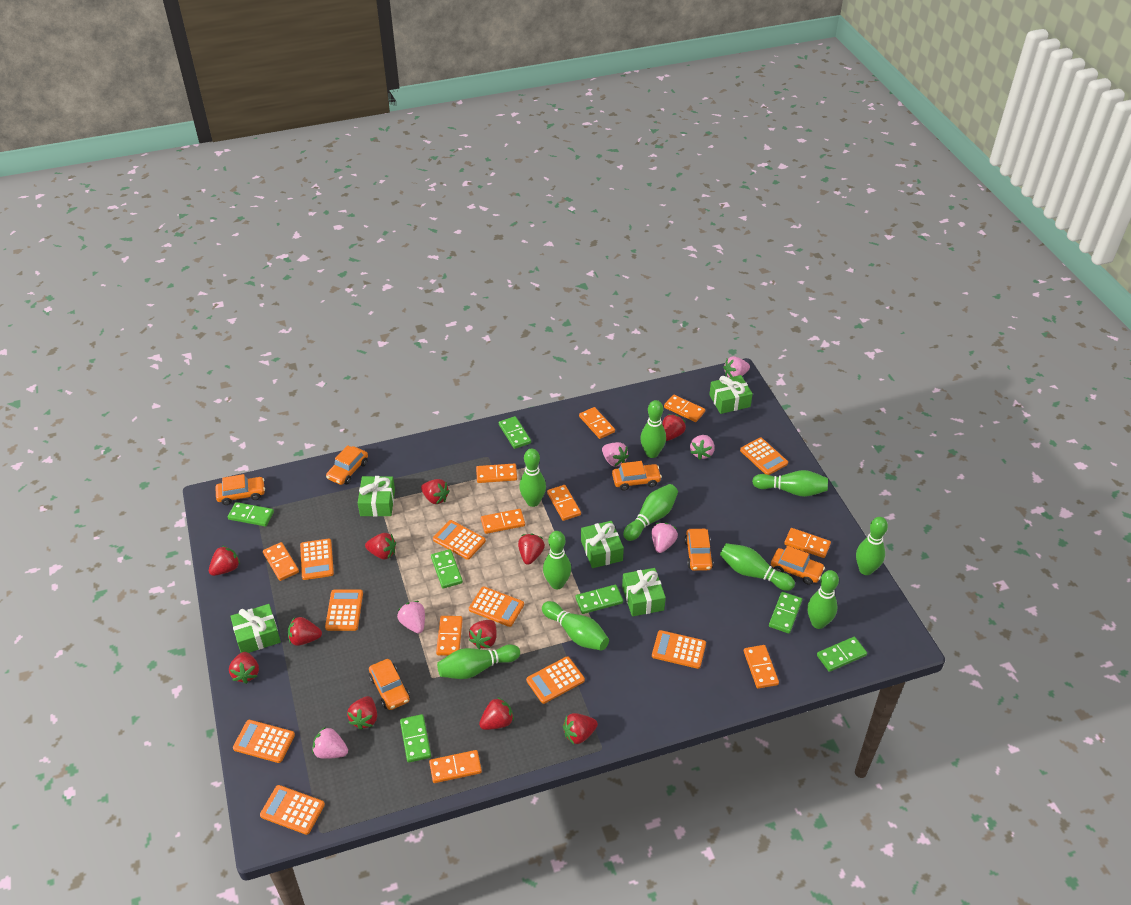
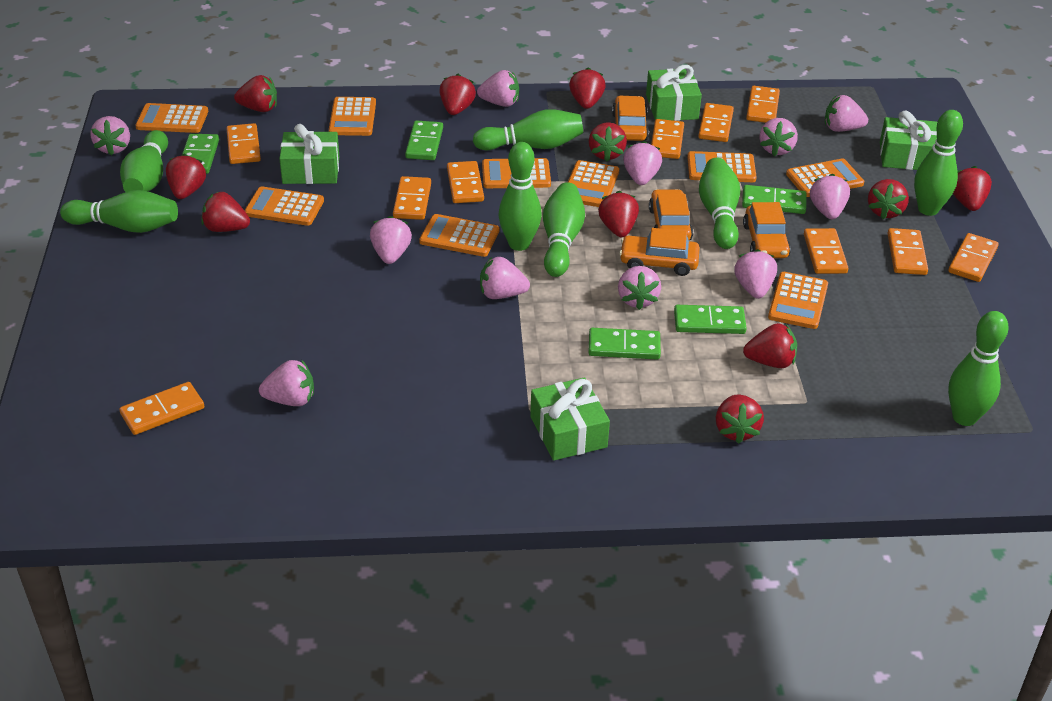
green bowling pin: [437,644,520,679] [519,448,546,507] [542,601,609,651] [543,531,571,589] [623,484,678,541] [640,400,666,458] [720,543,795,591] [752,470,828,497] [807,570,839,629] [856,517,888,575] = 10 -> [60,190,178,233] [120,130,168,192] [473,109,583,150] [498,142,542,251] [543,182,585,277] [699,158,740,249] [914,110,963,216] [948,311,1009,426] = 8
green domino: [228,502,274,526] [400,714,431,763] [431,549,463,589] [499,416,531,449] [575,585,623,614] [769,592,802,634] [817,637,867,672] = 7 -> [182,134,219,174] [405,120,443,160] [588,328,661,360] [674,305,747,334] [742,185,807,214] = 5
green gift: [230,604,281,653] [358,476,395,517] [581,521,624,568] [622,568,666,616] [709,375,753,414] = 5 -> [279,124,339,184] [530,377,610,460] [646,65,702,121] [880,111,937,170] = 4
orange car: [215,474,265,505] [326,445,368,485] [369,659,410,710] [612,461,662,491] [684,529,714,571] [771,546,825,585] = 6 -> [612,95,649,141] [619,228,700,276] [649,189,693,240] [743,202,791,258] = 4
pink strawberry: [312,727,348,759] [397,601,425,633] [602,442,629,467] [652,523,678,553] [690,435,715,460] [723,356,750,378] = 6 -> [91,116,130,156] [259,360,314,406] [370,216,412,264] [477,70,519,107] [480,257,530,299] [618,266,661,310] [623,141,662,185] [734,249,777,299] [760,118,798,156] [810,174,850,219] [825,95,868,132] = 11

